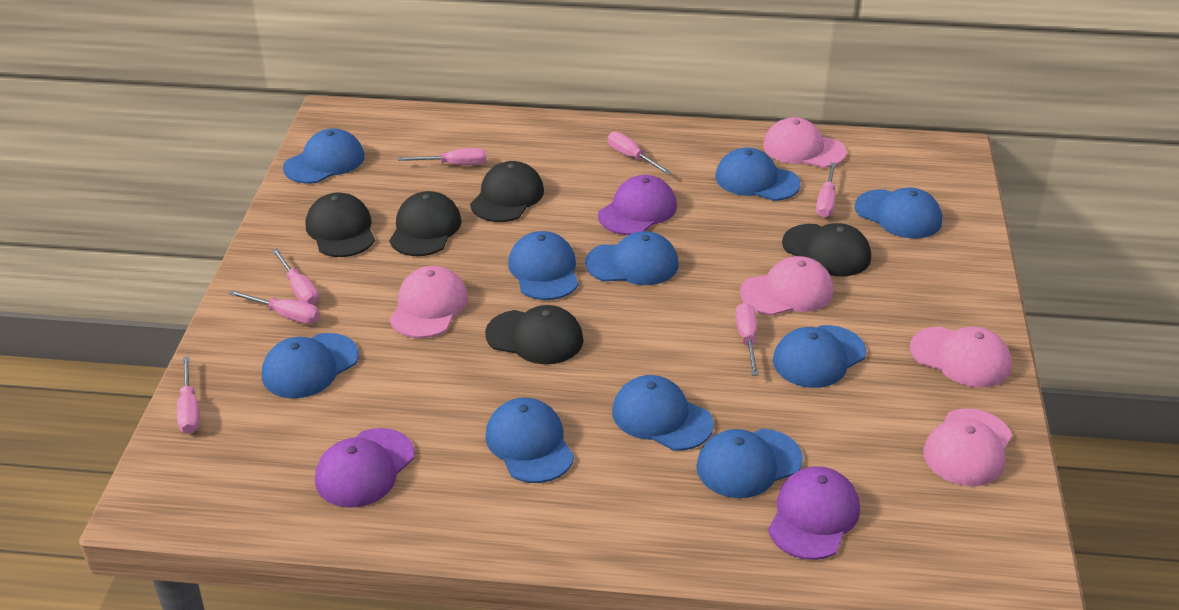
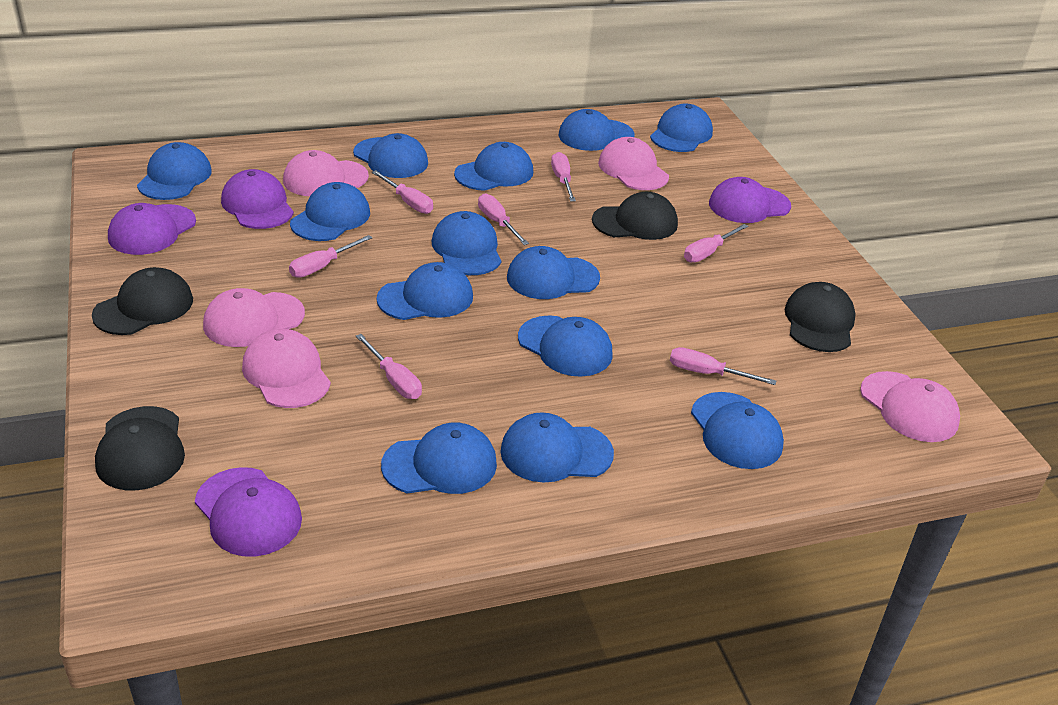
black cap: [306,193,375,257] [389,191,462,256] [470,161,544,222] [485,305,583,364] [782,223,871,276] = 5 -> [92,267,193,335] [95,406,185,490] [592,192,678,240] [785,282,856,352] = 4
blue cap: [262,333,359,398] [283,128,365,184] [485,397,574,483] [508,231,579,300] [585,231,679,285] [612,375,714,451] [696,429,803,498] [715,147,801,201] [773,325,866,388] [855,188,942,238] = 10 -> [137,142,212,200] [290,182,370,241] [353,133,428,178] [377,262,473,320] [381,423,497,494] [432,211,501,275] [454,142,533,191] [500,412,614,482] [507,246,600,299] [518,315,613,377] [558,109,634,151] [650,104,713,152] [691,392,784,469] = 13
purple cap: [315,428,415,508] [598,175,677,235] [768,466,860,560] = 3 -> [108,203,196,255] [195,467,302,557] [221,169,294,229] [709,177,791,223] = 4

